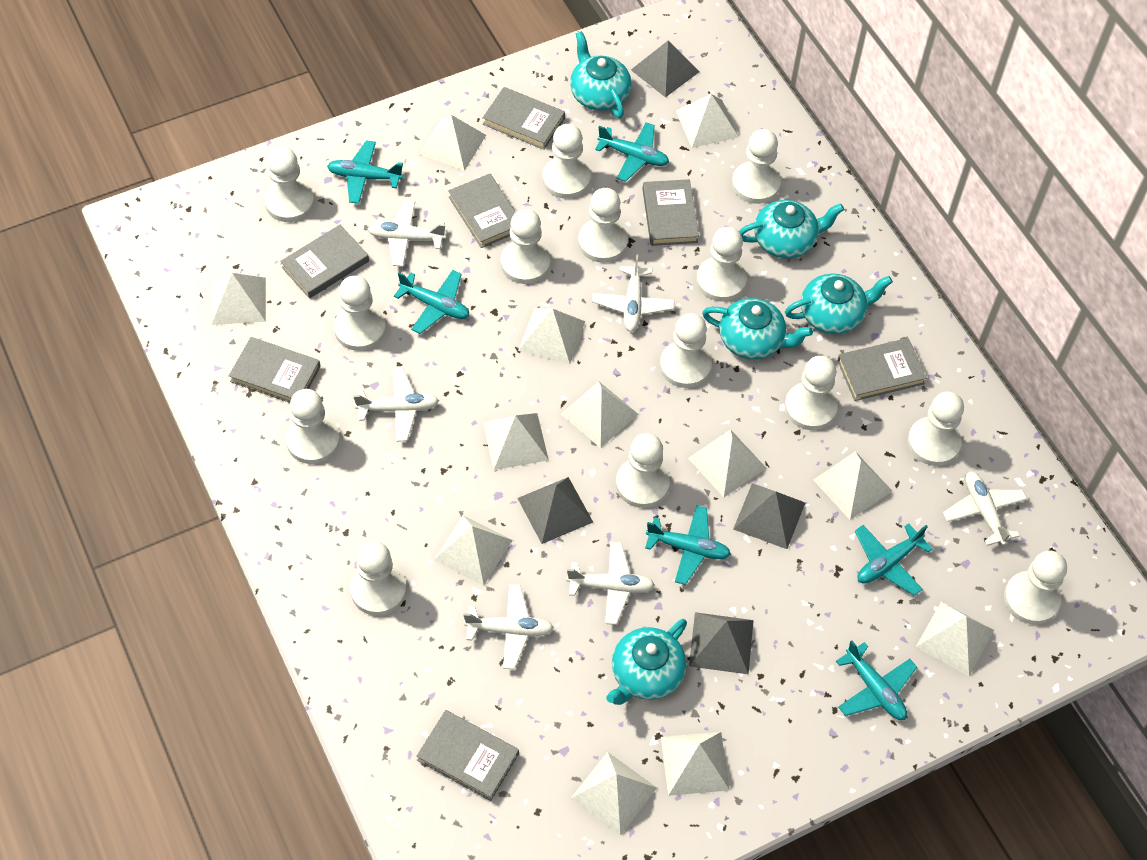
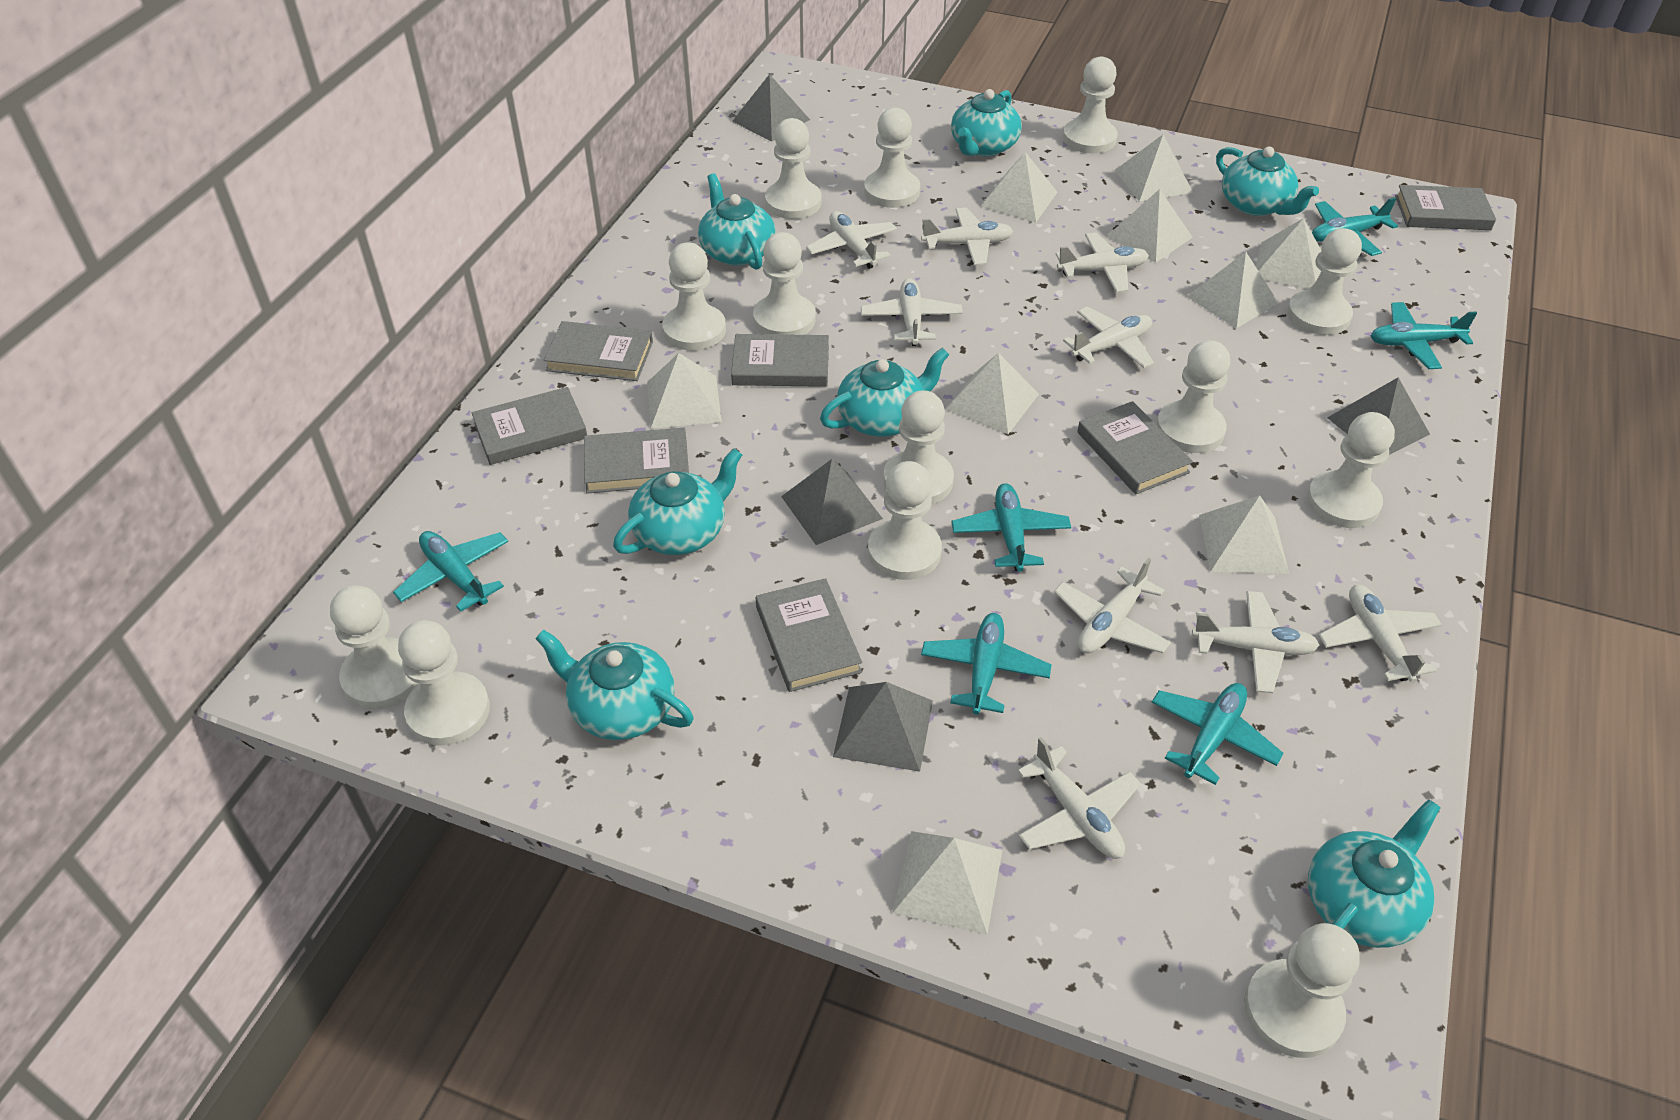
turquoise teapot: [570,31,632,118] [606,619,687,705] [702,298,813,359] [739,200,844,258] [785,274,893,334] = 5 -> [535,629,694,740] [613,448,742,555] [698,173,776,270] [820,347,949,437] [951,89,1022,156] [1216,146,1319,216] [1308,799,1441,948] = 7
white pawn: [264,147,314,222] [286,389,340,464] [334,276,386,351] [350,541,407,616] [501,209,551,284] [542,124,591,199] [578,188,628,263] [616,433,670,508] [660,313,712,388] [696,227,747,301] [732,129,781,204] [785,356,838,430] [907,391,964,466] [1004,550,1067,625] = 14 -> [330,585,419,709] [398,620,490,746] [662,242,726,351] [753,232,816,335] [765,118,822,219] [864,108,920,208] [868,461,942,580] [883,390,954,504] [1063,57,1118,153] [1156,340,1230,453] [1244,923,1360,1058] [1287,228,1362,335] [1307,412,1395,528] = 13
white plane: [353,367,439,442] [368,200,446,267] [463,584,554,669] [566,542,655,625] [592,254,675,332] [943,472,1027,546] = 6 -> [806,211,897,269] [861,278,963,346] [921,207,1013,265] [1017,737,1141,859] [1054,558,1171,653] [1056,233,1149,293] [1063,307,1154,368] [1192,591,1319,693] [1318,585,1442,683] = 9
white pyramid: [211,273,266,325] [419,115,486,171] [434,515,513,586] [483,413,549,470] [518,308,585,364] [561,381,638,448] [570,752,657,836] [661,732,730,796] [676,94,739,148] [688,429,766,498] [814,451,892,520] [916,602,994,676] = 12 -> [647,353,722,429] [892,831,1002,934] [946,353,1039,434] [980,152,1058,222] [1107,189,1193,263] [1115,134,1193,202] [1187,252,1278,328] [1199,495,1289,574] [1256,218,1322,289] = 9

